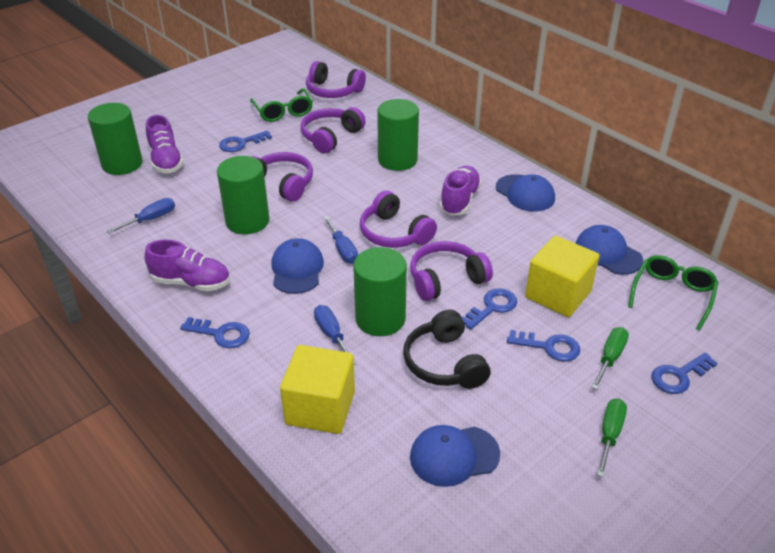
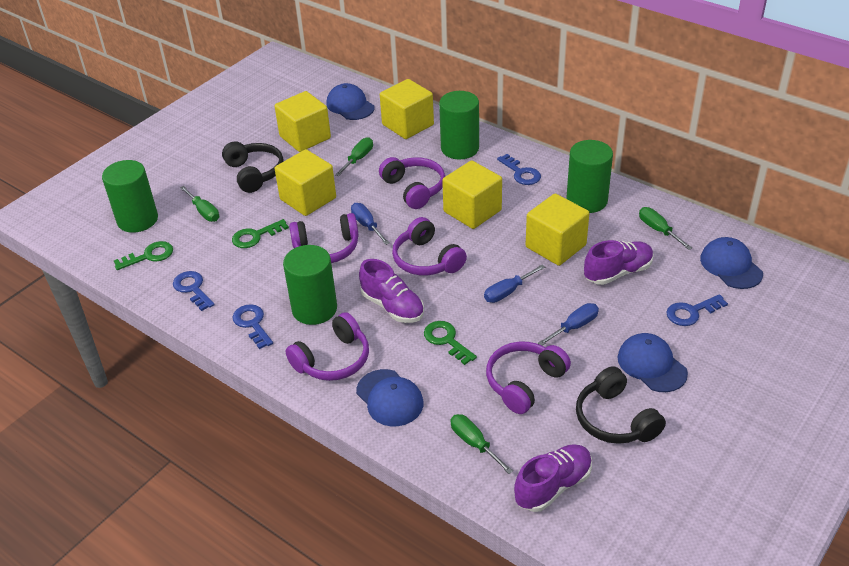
black headphones: [403,310,491,389] = 1 -> [222,141,284,193] [576,366,666,444] = 2
blue key: [180,317,250,348] [219,131,272,152] [462,288,517,330] [507,330,581,362] [652,352,718,394] = 5 -> [173,271,215,311] [232,304,273,349] [497,154,541,185] [666,294,728,326] = 4
green glasses: [250,88,313,122] [628,255,719,331] = 2 -> none = 0
green key: none = 0 -> [114,241,173,270] [232,219,289,248] [424,321,477,365] = 3
green screwdriver: [591,327,629,390] [597,399,627,477] = 2 -> [180,186,219,222] [335,137,373,176] [451,414,513,474] [639,207,692,250] = 4
yellow cube: [280,345,355,434] [525,236,600,317] = 2 -> [274,91,331,152] [275,149,336,216] [380,79,434,139] [442,160,502,229] [526,194,590,266] = 5

